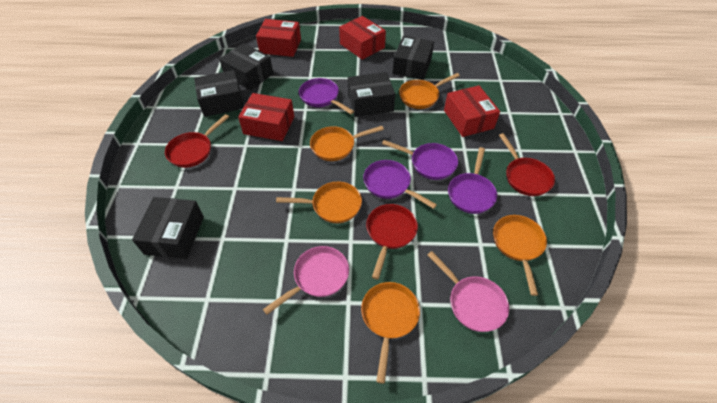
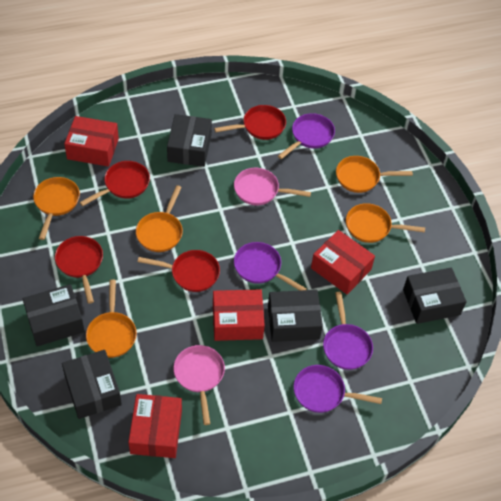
red pan: [165,114,229,168] [366,204,418,280] [499,133,555,196] = 3 -> [55,236,103,304] [80,161,150,206] [138,250,220,292] [214,105,286,140] = 4

